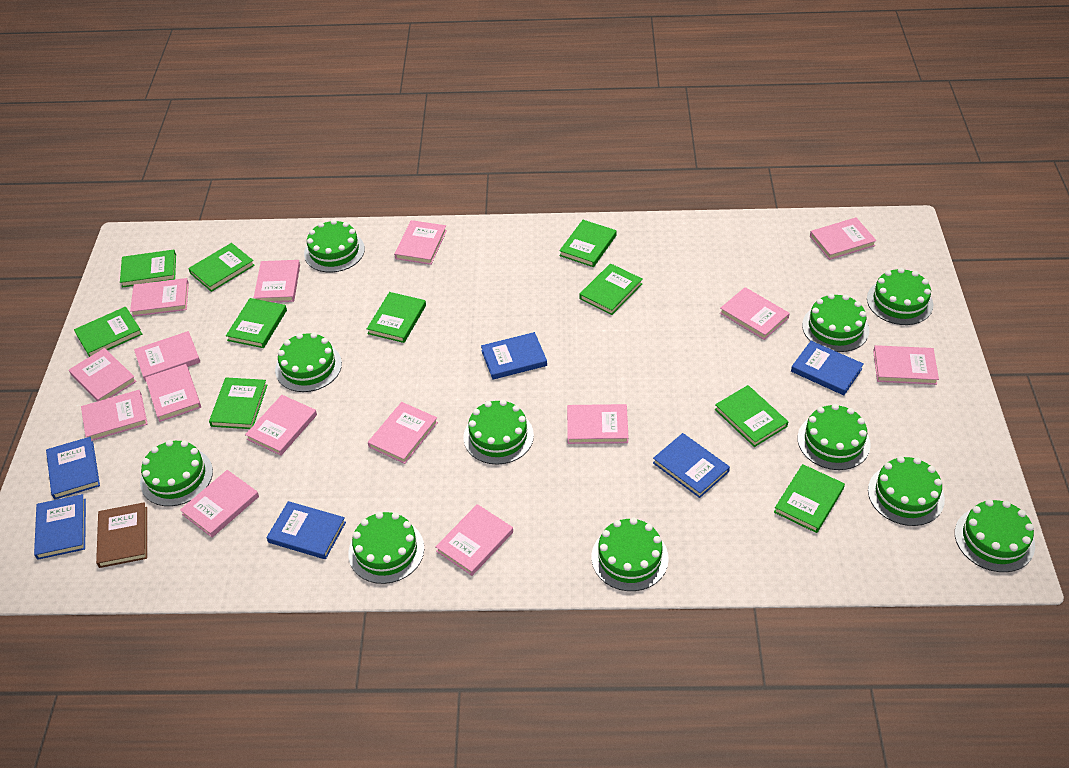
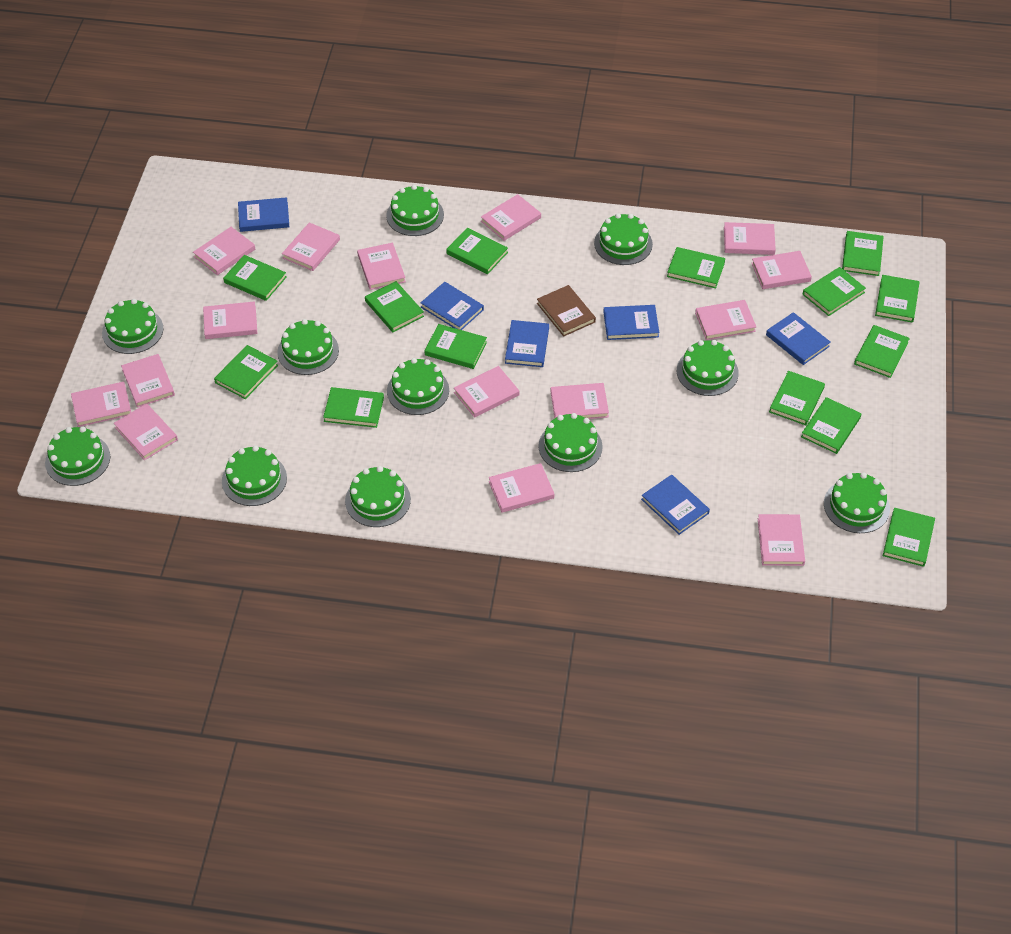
green book: [74,307,142,357] [120,249,176,288] [188,243,255,292] [209,377,267,429] [226,298,287,348] [367,292,426,343] [559,220,617,267] [579,263,643,315] [715,385,788,447] [774,464,845,533] = 10 -> [214,345,278,399] [223,255,287,301] [323,387,384,428] [365,281,424,332] [424,324,487,369] [446,228,508,274] [667,247,725,288] [769,371,825,425] [801,397,861,454] [802,267,866,316] [842,231,884,276] [854,325,910,378] [875,275,920,323] [883,507,935,567] = 14

